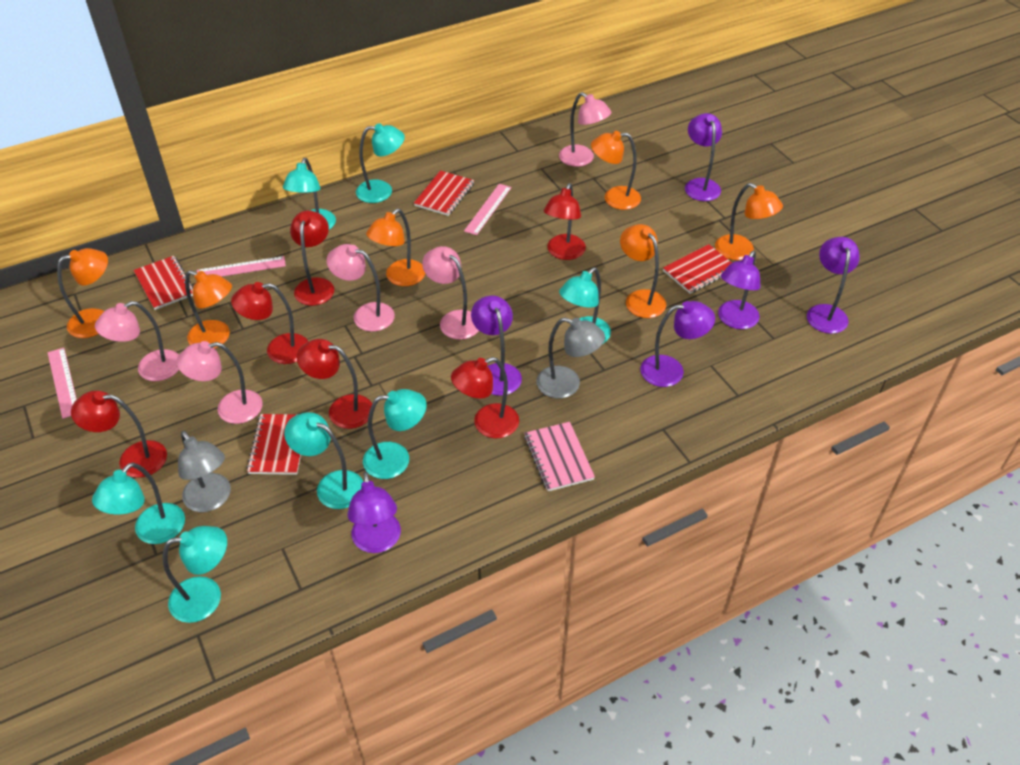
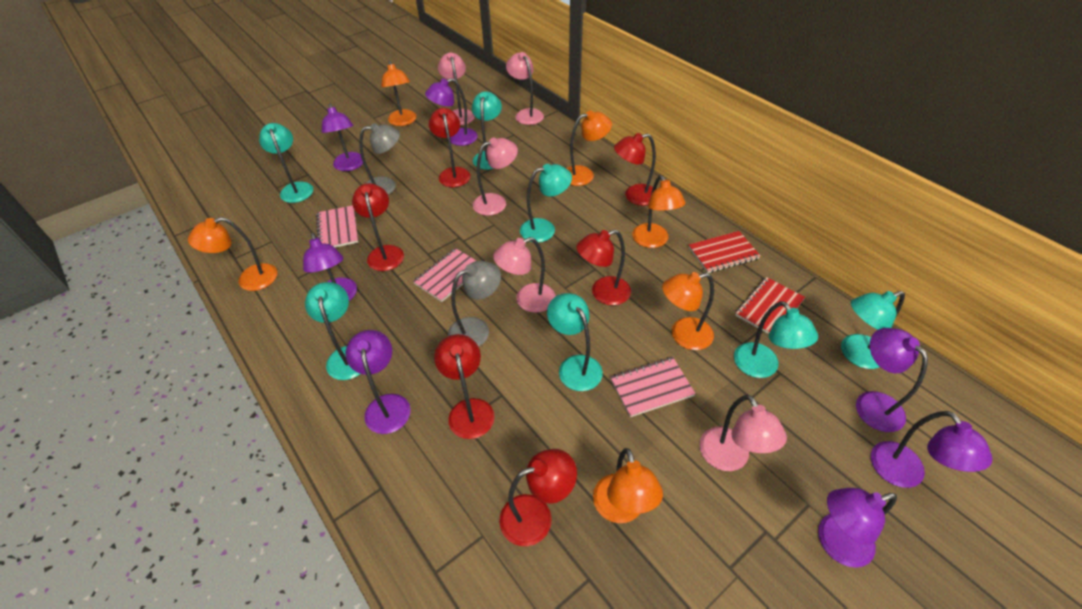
pink notebook: [524,422,595,491] = 1 -> [316,205,358,247] [413,248,476,302] [610,357,696,417] = 3
pink ruler: [48,348,77,419] [197,256,286,277] [464,184,512,235] = 3 -> none = 0
purple lamp: [347,471,401,553] [471,295,522,396] [640,301,715,387] [685,113,722,201] [718,251,760,329] [807,237,860,334] = 6 -> [303,233,357,301] [322,103,363,171] [346,330,411,434] [425,78,478,146] [818,488,897,568] [856,328,928,432] [871,411,993,488] = 7
red notebook: [133,256,193,310] [246,414,301,475] [414,170,474,216] [663,244,732,294] = 4 -> [688,231,760,273] [735,277,805,334] = 2

